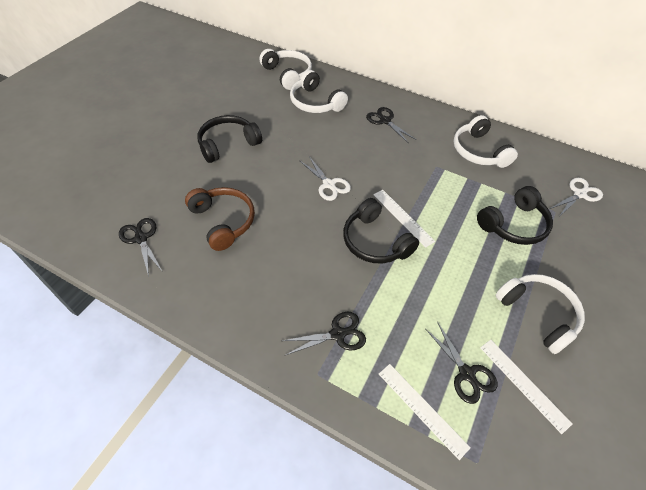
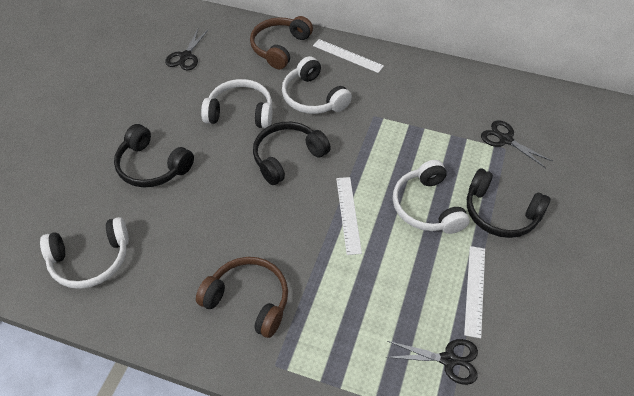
black scissors: [119,218,163,277] [282,312,366,356] [366,107,416,143] [426,322,498,404] = 4 -> [165,29,209,71] [386,339,478,385] [481,120,552,168] = 3
brown headphones: [185,187,255,251] = 1 -> [196,257,288,338] [250,16,313,69] = 2
white scissors: [300,156,351,201] [550,178,603,217] = 2 -> none = 0

